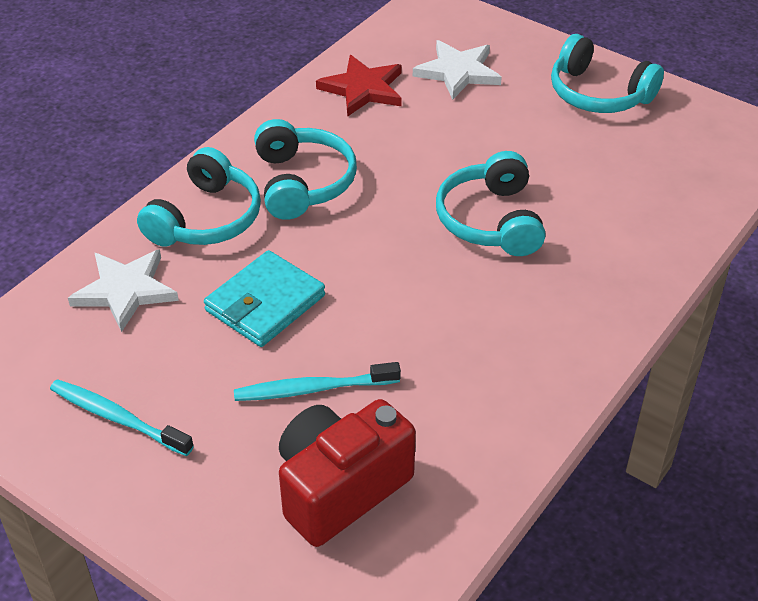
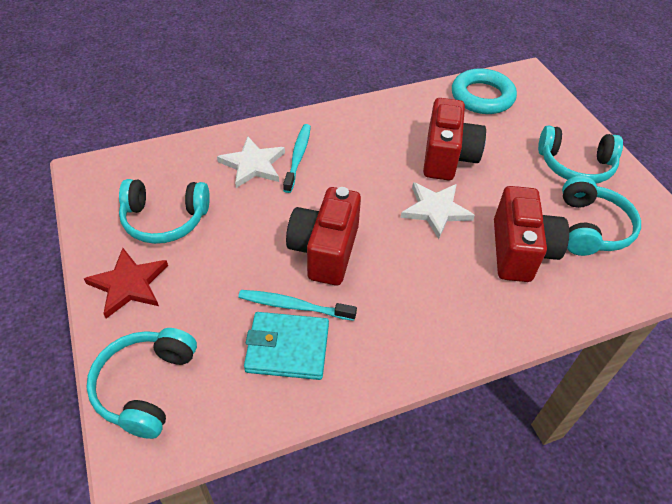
red camera: [279,399,416,547] = 1 -> [286,187,361,285] [423,98,486,180] [494,186,569,282] = 3
turquoise ring: none = 0 -> [452,68,517,114] = 1

